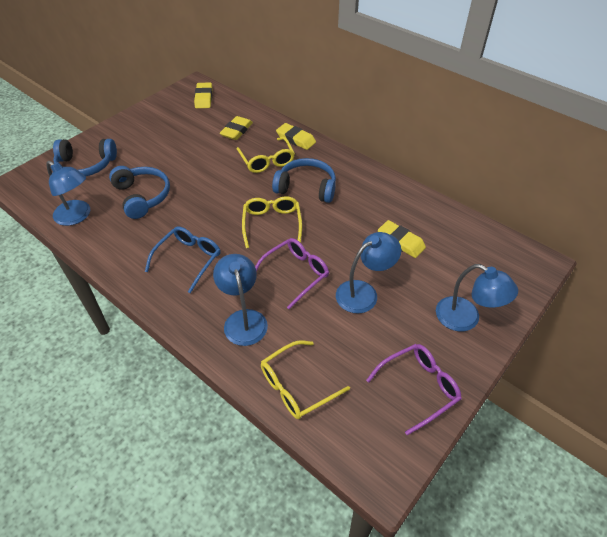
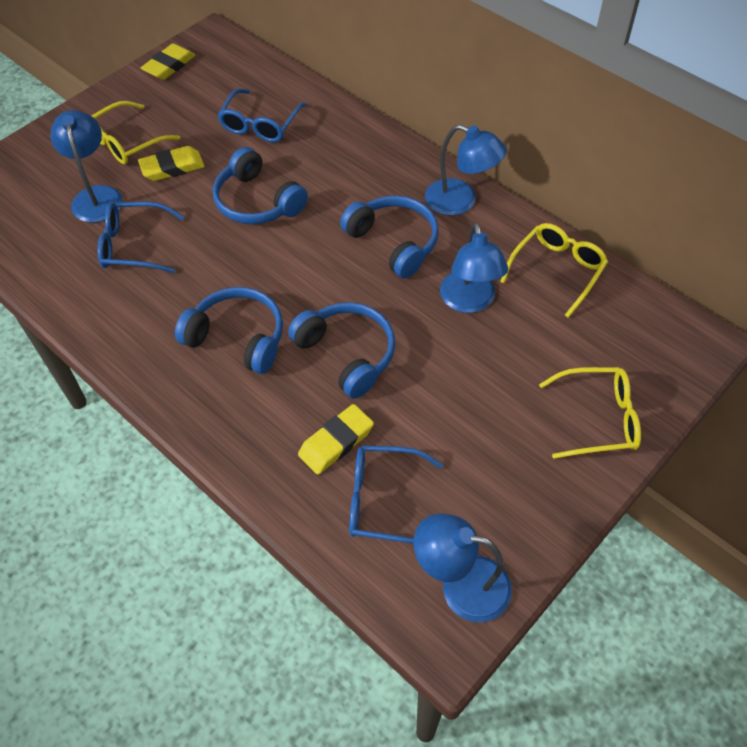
blue glasses: [145,227,220,293] = 1 -> [97,202,184,273] [217,89,306,142] [349,446,443,544] = 3
blue headphones: [53,139,117,176] [109,166,170,219] [272,158,336,203] = 3 -> [175,287,283,374] [213,147,308,224] [288,302,395,399] [340,196,439,278] = 4
purple glasses: [255,238,329,309] [366,344,462,435] = 2 -> none = 0
yellow eraser: [194,82,212,108] [220,116,253,140] [276,123,316,150] [378,220,426,258] = 4 -> [138,146,205,181] [141,43,196,80] [298,404,374,475] = 3

